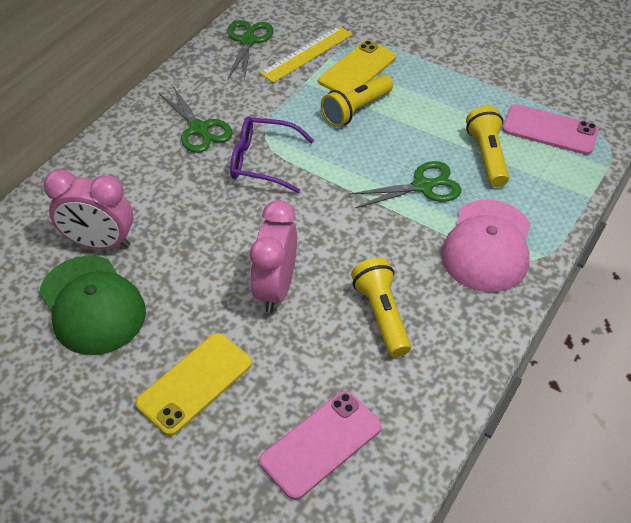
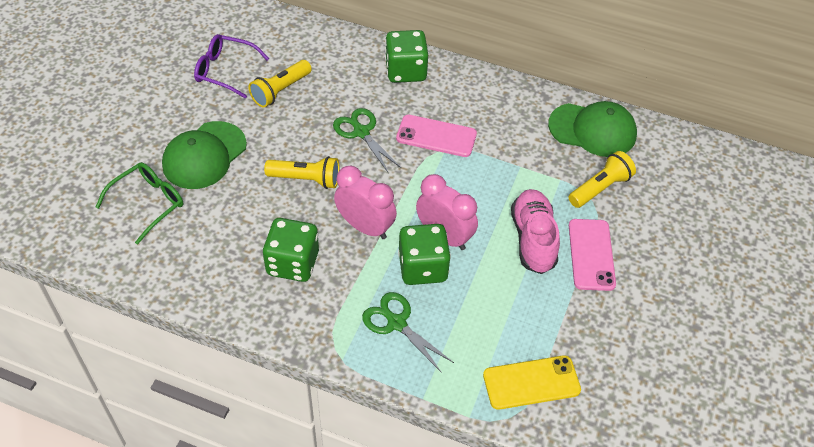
green cap: [39,256,146,355] = 1 -> [162,121,247,189] [548,101,637,157] = 2
green dice: none = 0 -> [263,218,319,282] [385,30,428,83] [398,224,451,285] = 3
green glasses: none = 0 -> [96,162,183,245] = 1
green scissors: [158,86,233,153] [227,20,274,81] [349,161,461,208] = 3 -> [333,108,401,174] [362,292,454,373] = 2
pink cap: [441,200,531,292] = 1 -> none = 0
pink shoe: none = 0 -> [511,189,560,274] = 1
yellow phone: [136,333,252,436] [319,40,396,93] = 2 -> [483,355,581,410] = 1
yellow ruler: [260,26,352,83] = 1 -> none = 0

